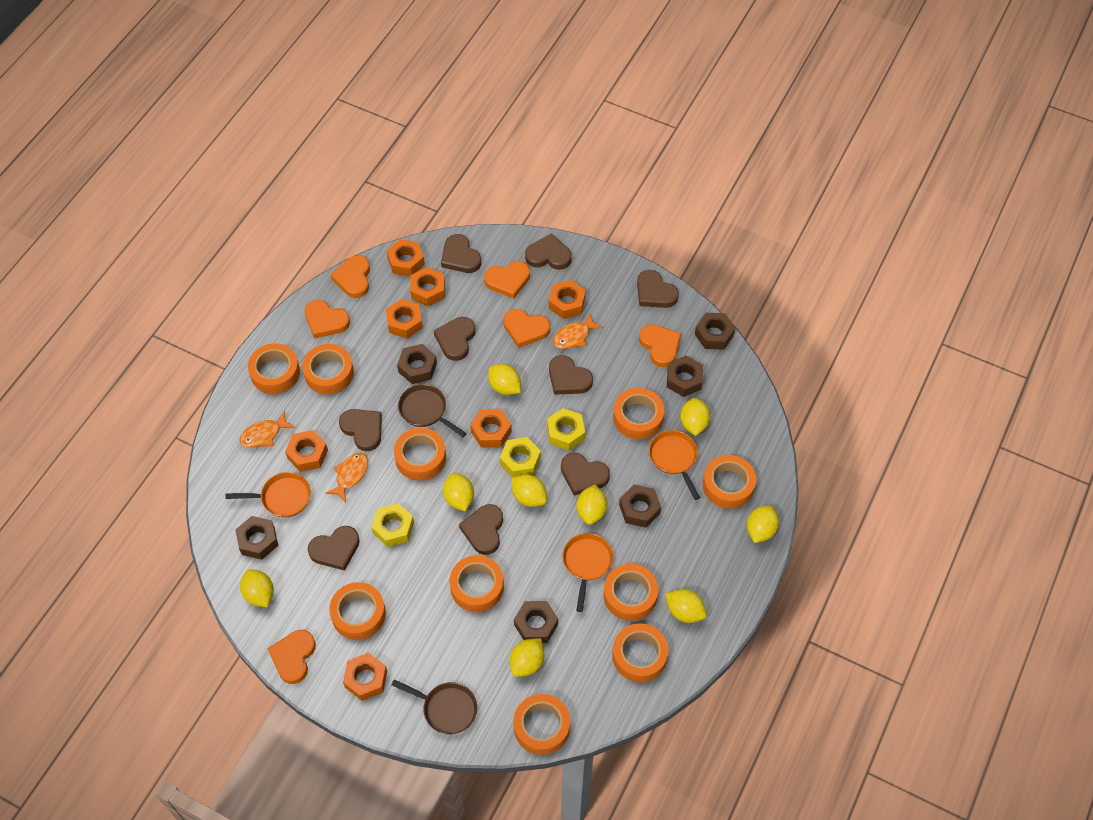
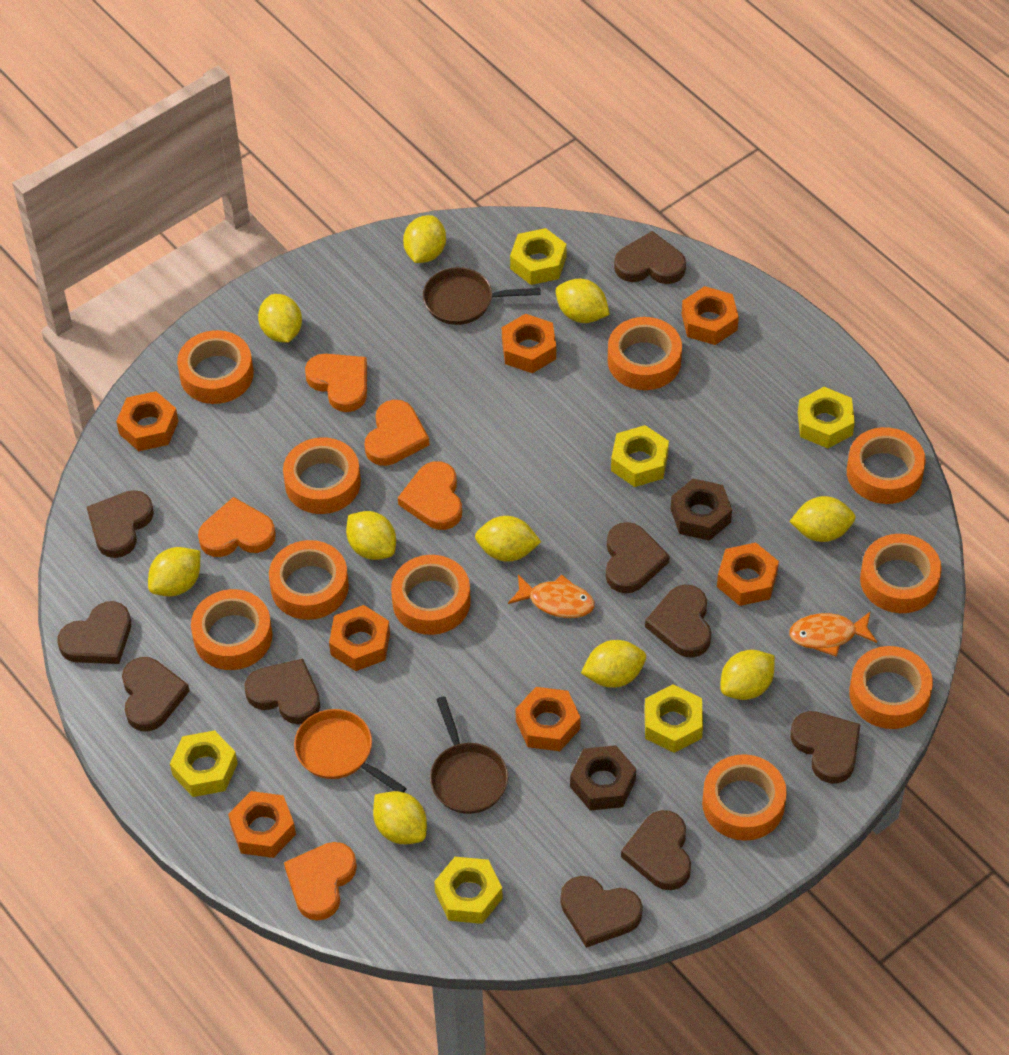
brown heart: [308,526,360,571] [339,409,382,451] [434,317,475,361] [441,234,481,273] [459,504,503,555] [525,234,572,270] [549,355,593,395] [561,453,610,496] [637,270,679,308] = 9 -> [58,601,131,664] [87,490,154,558] [122,657,190,731] [245,659,320,724] [561,876,643,948] [606,522,670,593] [614,231,686,284] [621,810,691,890] [645,584,711,658] [791,711,861,784] = 10
brown nut: [235,516,278,560] [397,344,437,384] [514,601,558,643] [619,485,661,527] [667,356,703,397] [695,313,735,349] = 6 -> [570,745,636,811] [671,479,732,541] = 2
orange fish: [239,411,295,448] [325,452,368,503] [553,313,603,349] = 3 -> [508,574,595,618] [789,611,877,657] = 2
orange heart: [267,630,316,684] [304,300,350,339] [330,255,370,298] [484,261,530,298] [503,309,550,348] [639,324,681,367] = 6 -> [198,497,276,557] [284,842,357,921] [305,354,367,412] [364,400,430,466] [398,461,462,530] = 5
orange pan: [225,472,311,518] [562,533,613,612] [649,430,700,500] = 3 -> [294,709,407,792] = 1
yellow lemon: [240,569,274,607] [443,473,474,511] [488,364,521,395] [510,638,544,677] [511,474,547,507] [576,485,607,525] [665,589,707,623] [680,398,710,436] [747,505,779,543] = 9 -> [148,547,200,596] [258,294,302,343] [346,511,396,560] [373,791,427,844] [403,215,446,263] [475,516,541,562] [556,279,610,323] [581,640,646,688] [720,650,775,700] [789,496,856,542] = 10
yellow nut: [371,503,414,547] [500,437,541,477] [547,408,585,450] = 3 -> [170,730,238,797] [434,857,503,924] [510,228,566,285] [611,425,669,487] [645,684,703,753] [798,387,855,448] = 6

